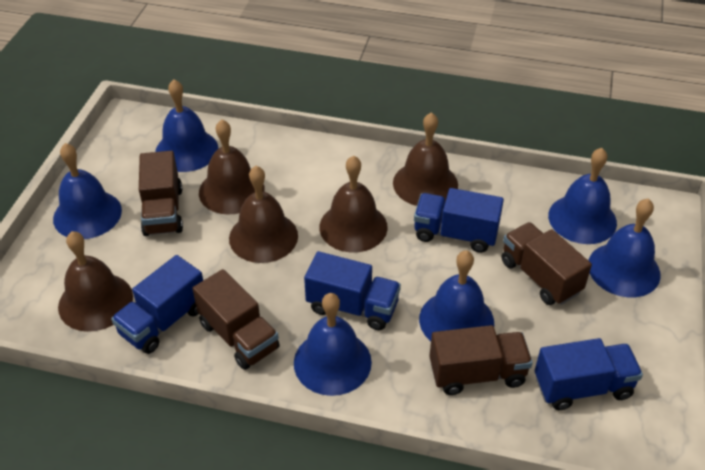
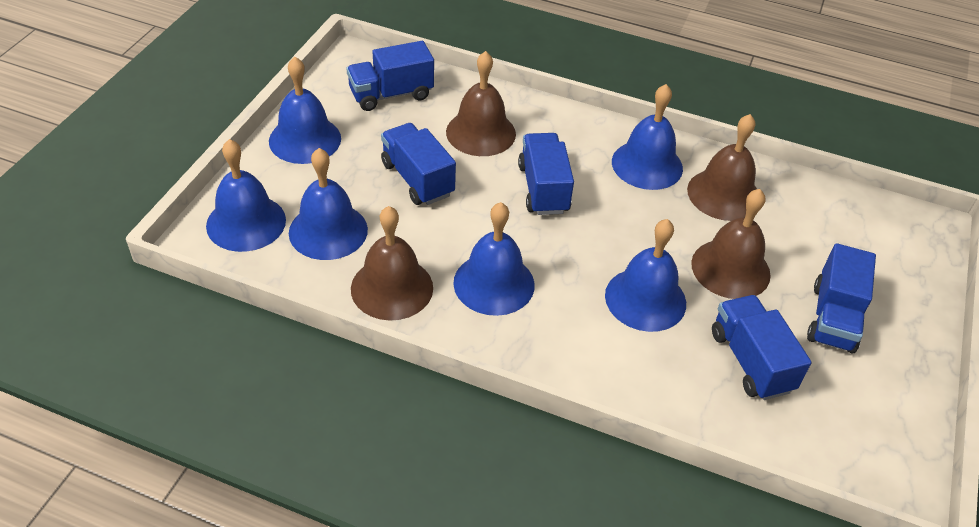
blue truck: [111,255,203,354] [304,251,401,330] [414,188,504,253] [535,338,643,410] = 4 -> [346,41,434,111] [381,123,456,205] [518,133,574,215] [712,295,811,400] [807,243,876,353] = 5
brown bell: [58,231,133,332] [199,120,265,215] [229,166,298,263] [319,155,388,253] [393,112,458,206] = 5 -> [351,206,433,320] [446,51,516,156] [687,114,757,221] [691,189,771,299] = 4
brown truck: [139,151,183,236] [192,269,280,370] [429,325,533,395] [502,222,592,305] = 4 -> none = 0

